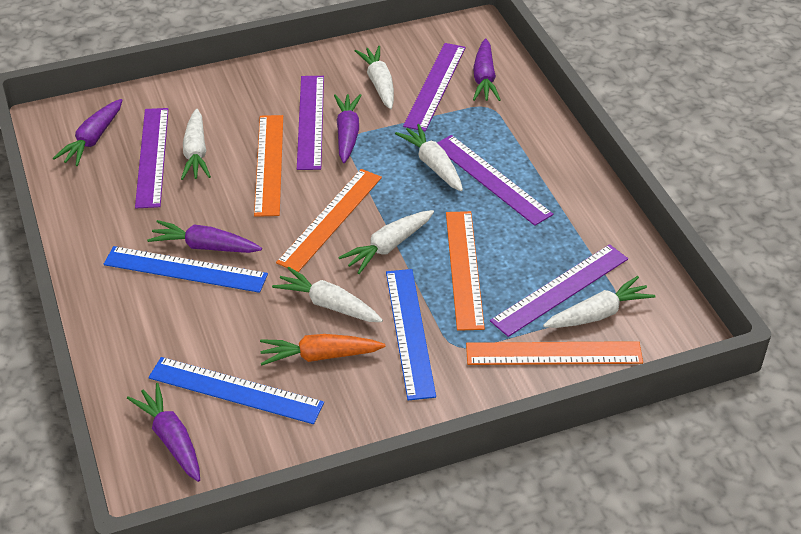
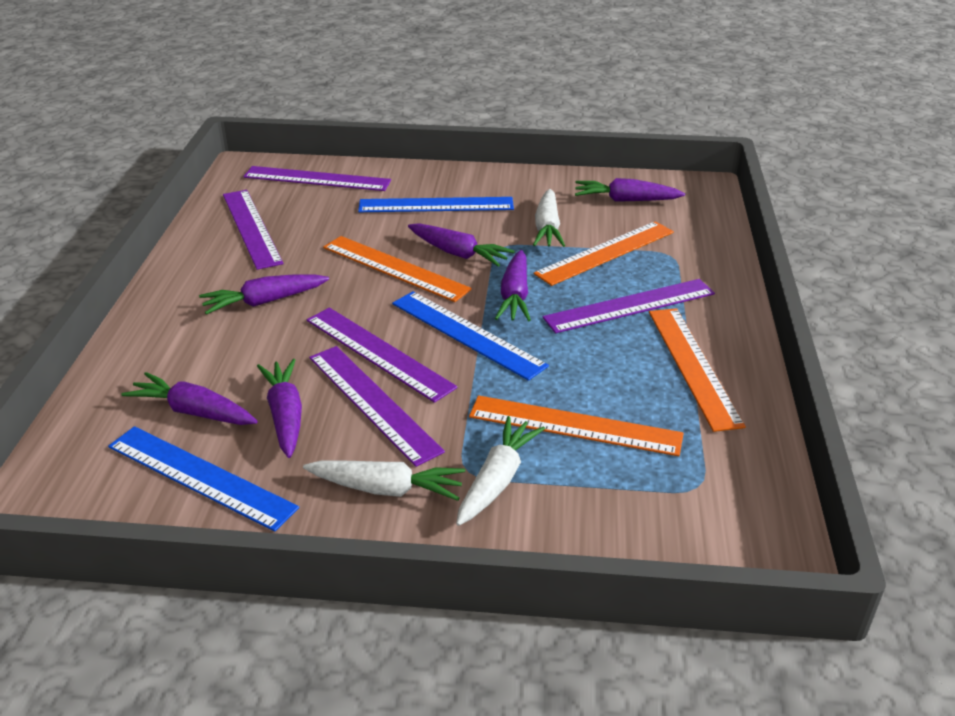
orange carrot: [260,334,385,366] = 1 -> none = 0
purple carrot: [53,99,122,166] [127,383,200,482] [147,220,262,253] [334,94,362,163] [473,38,501,101] = 5 -> [121,372,258,425] [199,275,329,315] [257,359,302,458] [408,223,515,267] [495,250,531,321] [575,178,685,202] = 6
white carrot: [181,109,211,180] [272,267,383,322] [338,210,434,274] [355,46,394,109] [395,124,463,191] [543,276,655,328] = 6 -> [303,460,465,501] [456,416,545,526] [533,189,565,247] = 3

